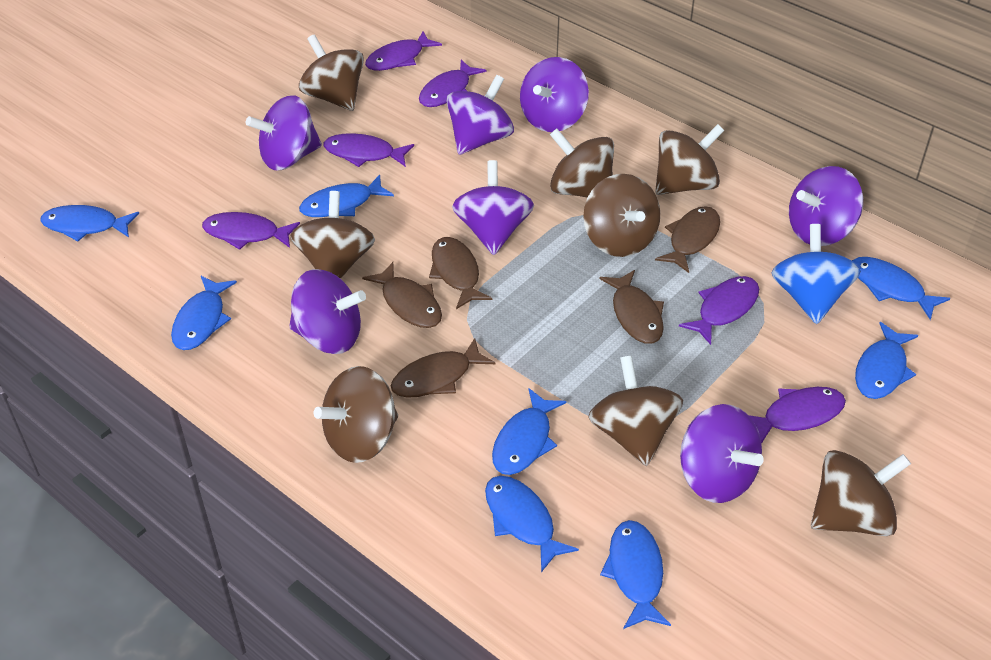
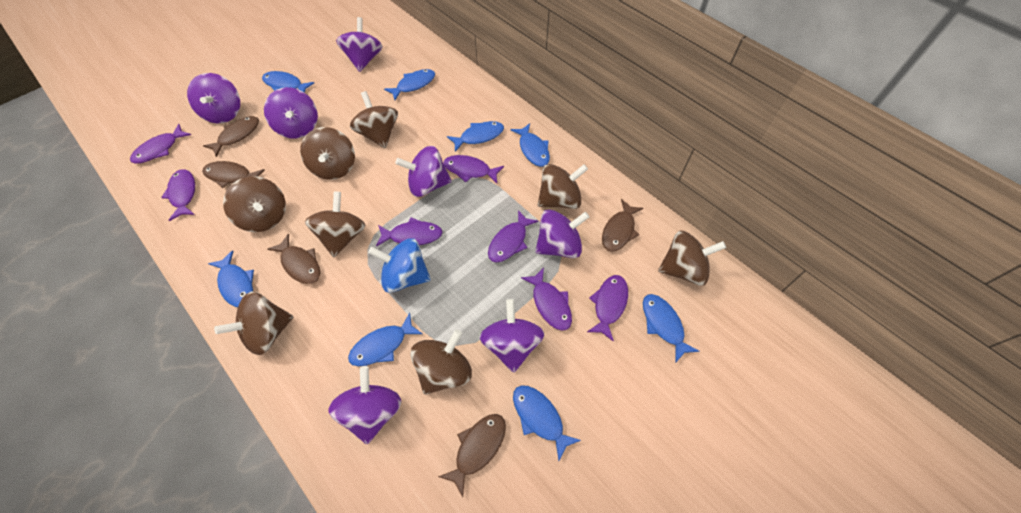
purple fish: [202,212,300,250] [323,133,414,167] [365,32,442,71] [419,60,486,107] [679,276,759,345] [748,387,846,444] = 6 -> [130,124,191,164] [161,169,195,221] [376,217,443,247] [443,155,504,183] [488,210,538,262] [521,268,572,331] [587,275,628,342] = 7

